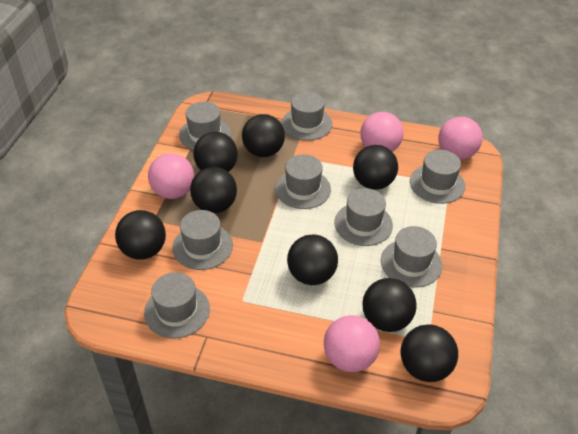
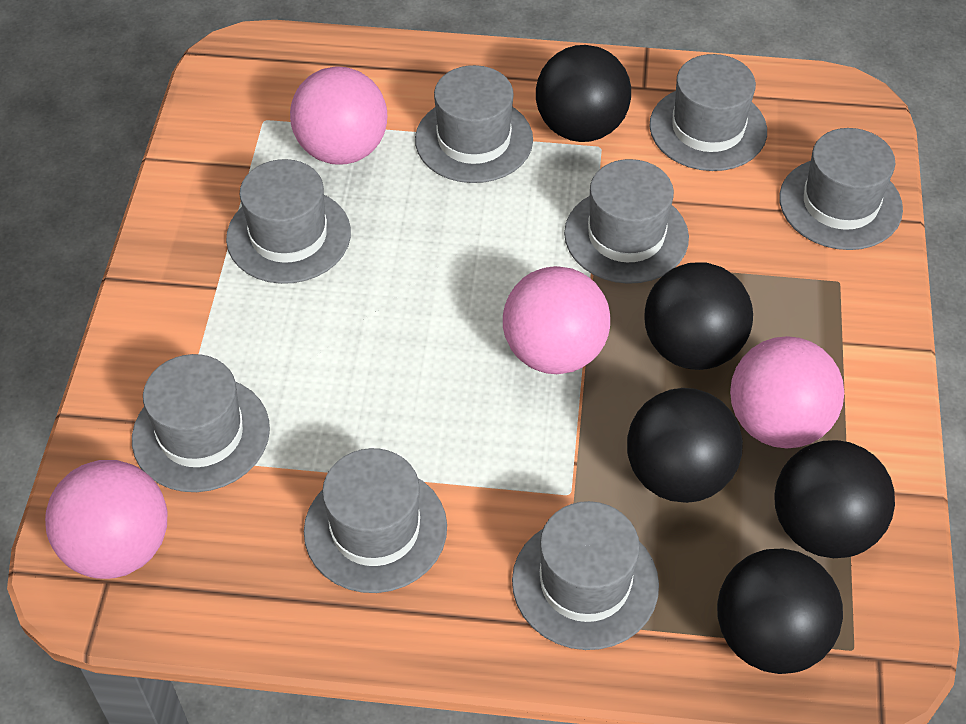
black ball: [115,210,166,260] [190,167,237,213] [193,132,238,172] [242,114,285,157] [287,234,338,285] [353,145,398,190] [362,278,417,332] [401,324,458,382] = 8 -> [536,45,631,142] [627,388,743,503] [644,262,753,370] [717,549,843,674] [774,440,895,558] = 5

